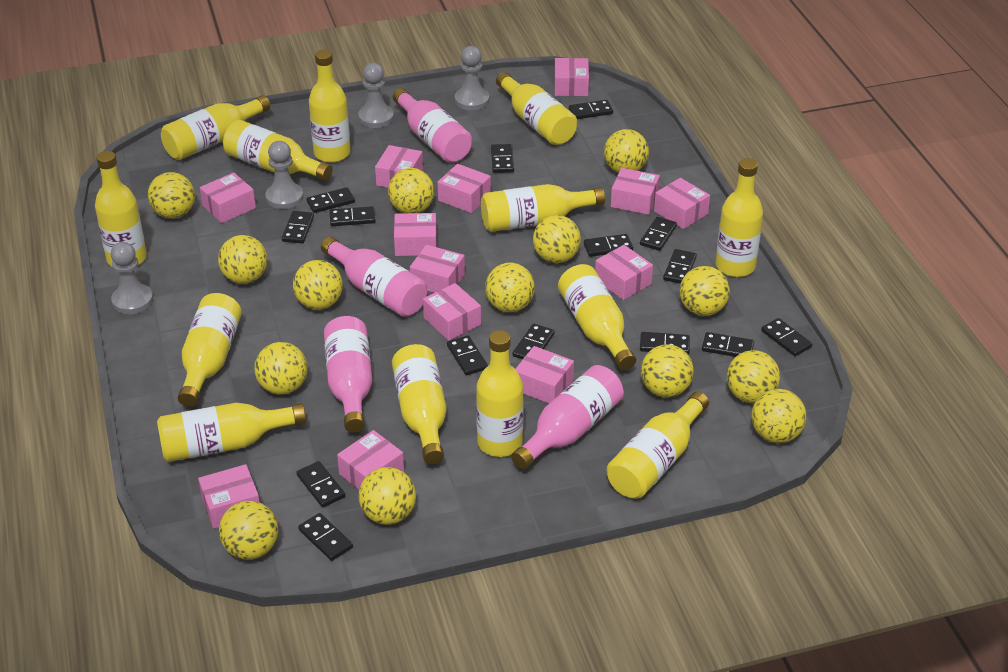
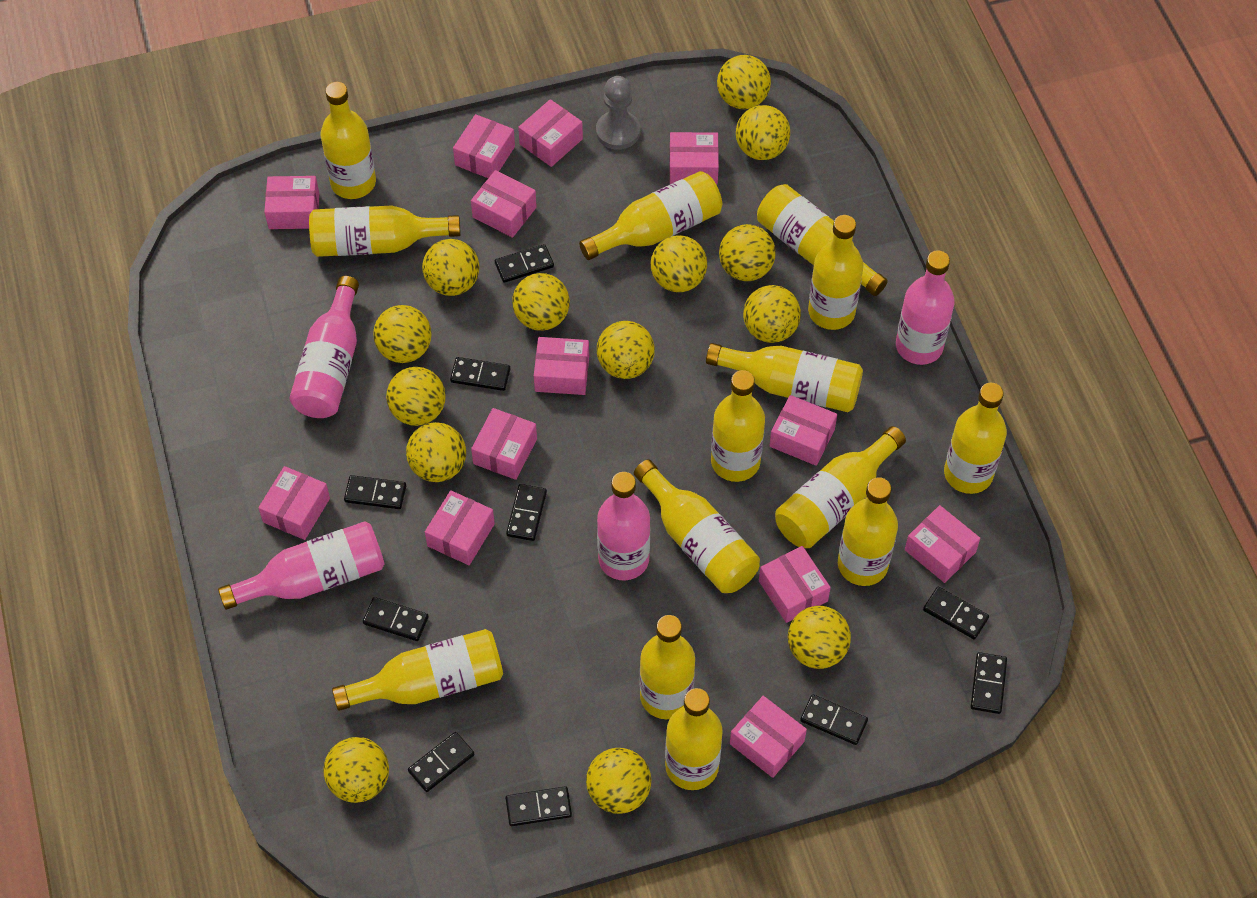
black domino: [282,211,314,244] [296,461,345,508] [298,513,353,561] [307,187,355,213] [329,206,376,226] [447,335,488,376] [491,144,514,173] [513,324,555,359] [569,100,613,119] [584,234,633,257] [640,217,677,251] [640,332,690,354] [663,249,697,284] [702,332,754,357] [761,318,812,356] = 15 -> [344,475,406,509] [363,597,429,641] [408,732,474,792] [450,357,510,391] [495,244,554,283] [506,484,547,541] [506,786,572,826] [800,694,868,745] [923,587,989,640] [971,652,1007,714] = 10
grey pawn: [111,242,153,314] [265,141,304,209] [358,63,394,128] [455,46,489,110] = 4 -> [596,76,640,150] = 1
yellow bottle: [95,151,147,266] [157,403,306,462] [161,95,270,160] [178,293,242,407] [223,120,333,181] [309,50,351,163] [392,344,447,464] [476,330,524,457] [481,184,605,232] [496,72,577,145] [558,264,636,370] [607,392,709,499] [716,158,763,277] = 13 -> [309,206,461,257] [321,82,376,199] [332,629,503,711] [579,171,722,260] [634,459,760,593] [640,615,695,719] [665,688,723,790] [706,343,863,412] [711,370,765,482] [757,184,888,296] [775,426,906,548] [808,215,863,330] [838,477,898,586] [944,383,1007,494] = 14

